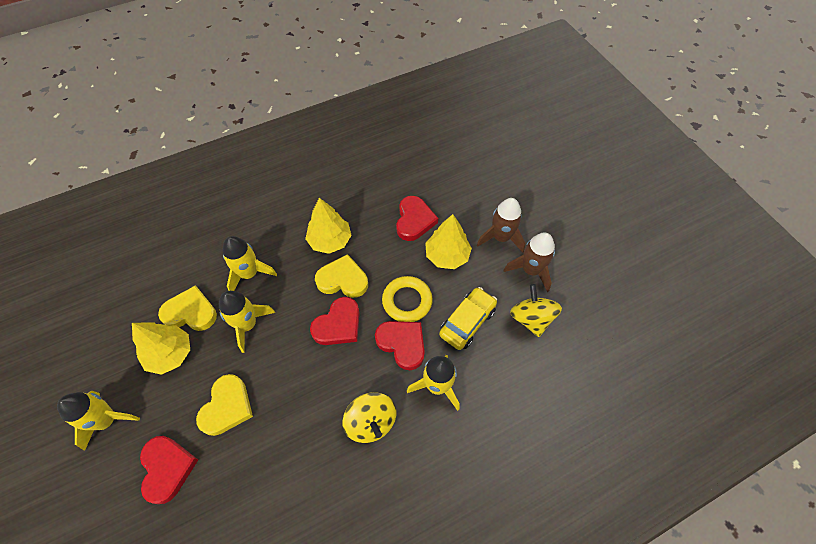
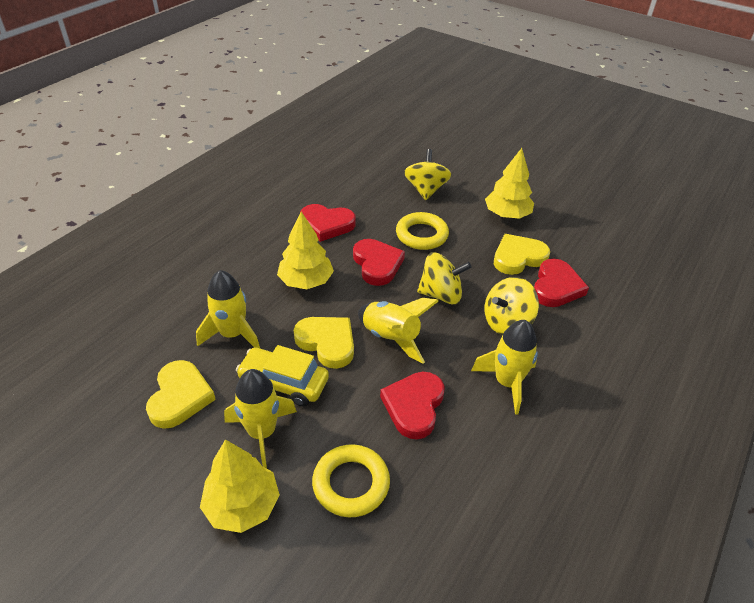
brown rocket: [477,198,525,252] [504,232,555,292] = 2 -> none = 0
yellow ring: [382,276,433,322] = 1 -> [312,444,390,517] [396,212,449,250] = 2
yellow spinning top: [342,392,396,443] [510,284,562,337] = 2 -> [404,149,452,200] [417,252,471,304] [485,277,539,335] = 3

